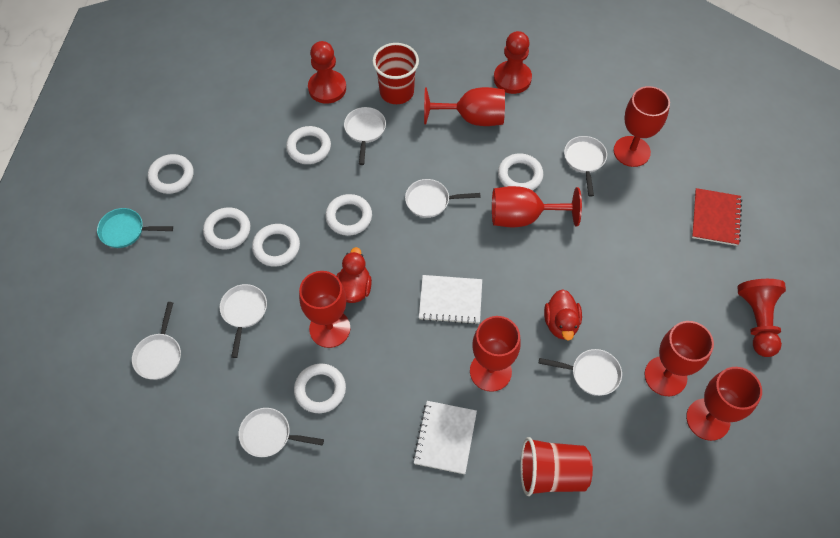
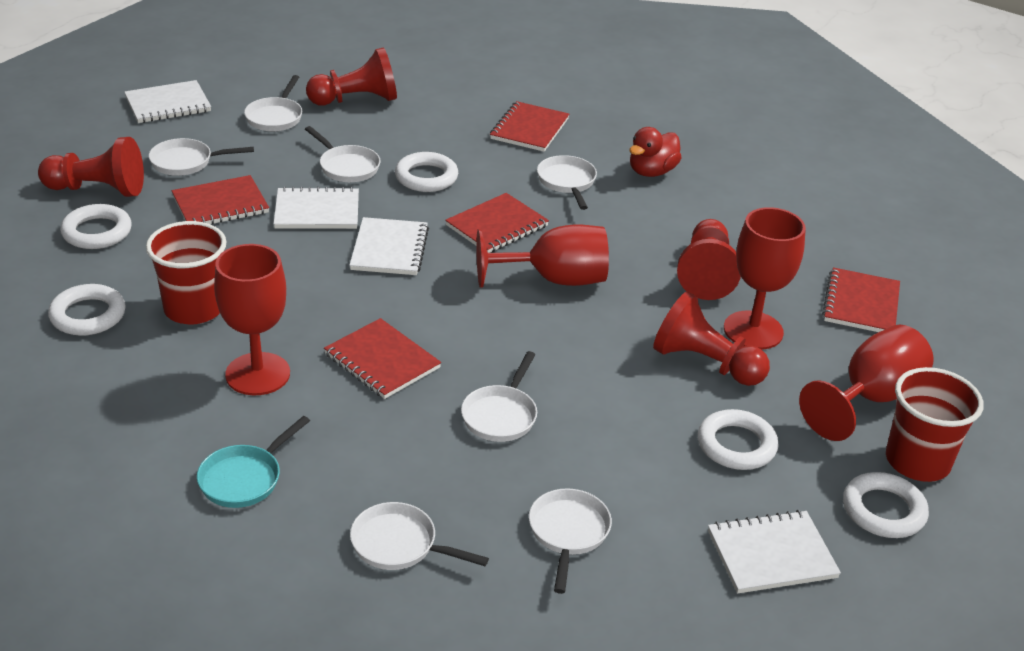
red duck: [337,247,372,303] [544,289,582,341] = 2 -> [630,127,682,177] = 1
red goblet: [299,271,350,348] [424,87,505,126] [470,316,521,392] [492,186,582,227] [613,86,670,167] [645,321,714,396] [686,367,762,441] = 7 -> [214,244,290,395] [476,224,609,288] [724,207,806,350] [799,325,934,441] = 4
red notebook: [692,188,742,246] = 1 -> [172,175,269,224] [324,318,441,399] [445,193,549,253] [490,101,569,152] [822,267,900,332] = 5
red pawn: [308,41,346,104] [494,31,532,94] [737,279,786,357] = 3 -> [38,137,144,197] [306,47,397,106] [653,291,770,386] [677,219,741,300] = 4
white notebook: [413,401,477,474] [419,275,482,325] = 2 -> [124,80,211,123] [273,187,359,229] [349,217,429,275] [708,510,841,593] = 4
white ring: [148,154,194,194] [203,207,250,250] [252,224,300,267] [286,126,331,164] [294,363,346,413] [325,194,372,236] [498,153,543,191] = 7 -> [48,284,126,336] [60,204,132,249] [395,152,458,192] [698,409,779,470] [843,472,929,538] = 5

